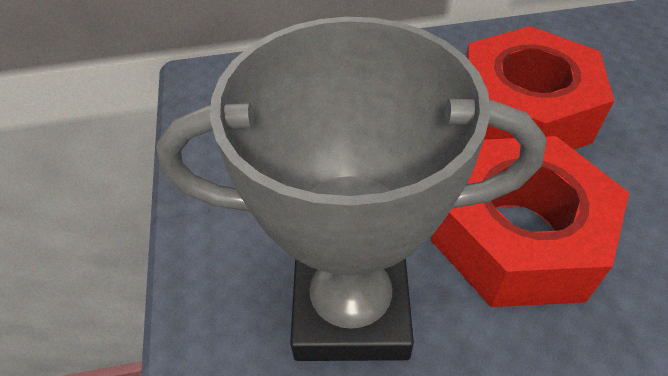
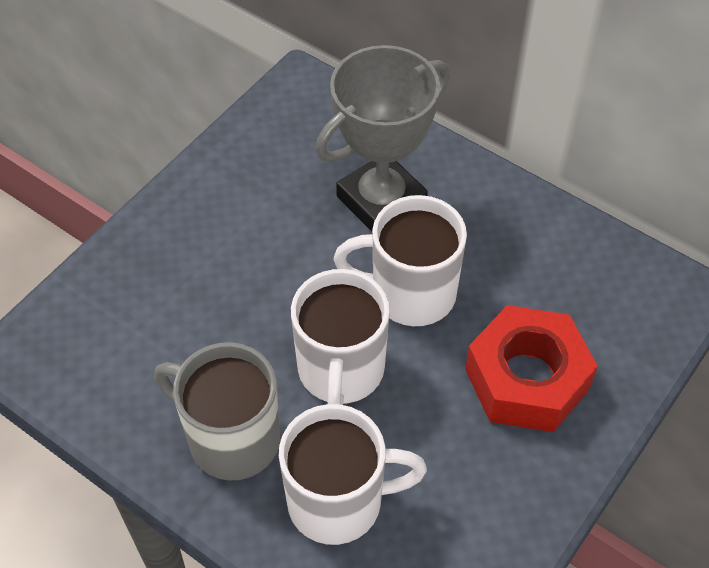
grey mug: none = 0 -> [154,342,280,480] = 1
red nut: [431,136,629,307] [466,26,614,149] = 2 -> [465,305,598,432] = 1
white mug: none = 0 -> [279,404,427,545] [291,269,390,405] [334,195,467,326] = 3

